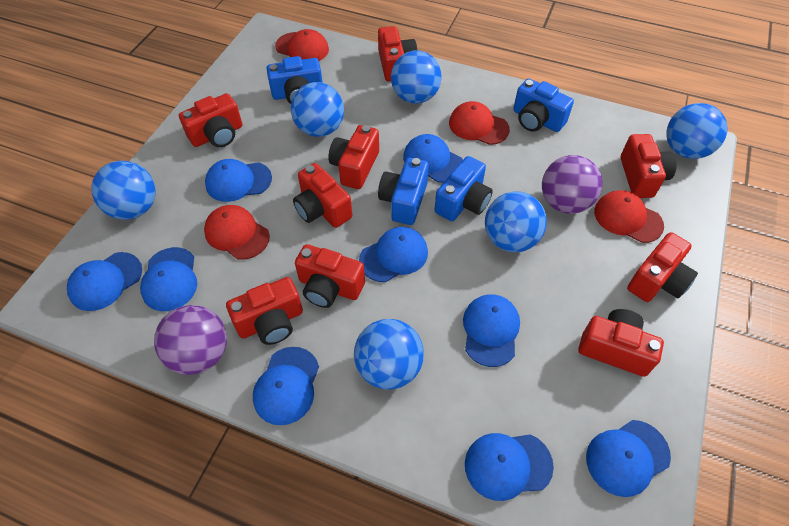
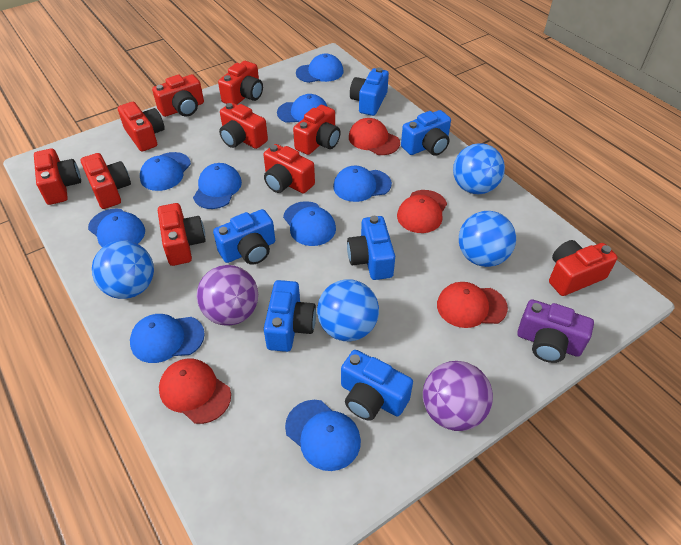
blue ball: [91,161,156,220] [291,82,344,137] [354,319,424,390] [391,50,442,104] [485,191,547,252] [666,103,728,159] = 6 -> [92,240,154,299] [317,279,379,341] [453,143,505,194] [459,211,516,267] = 4
blue camera: [266,56,323,104] [378,158,429,225] [435,156,493,221] [513,79,574,132] = 4 -> [213,209,275,265] [264,280,316,352] [341,350,413,421] [347,216,395,280] [350,67,389,116] [401,110,451,156] = 6
purple camera: none = 0 -> [517,300,594,363] = 1
red camera: [179,93,242,147] [226,277,303,345] [293,163,352,228] [295,244,365,308] [328,125,379,189] [378,26,417,82] [578,309,664,377] [621,134,677,198] [627,232,698,302] = 9 -> [34,149,81,205] [81,153,131,209] [118,102,165,151] [152,74,204,117] [158,203,206,266] [218,61,263,105] [219,103,268,149] [263,144,315,194] [293,105,341,155] [549,240,618,296] = 10

